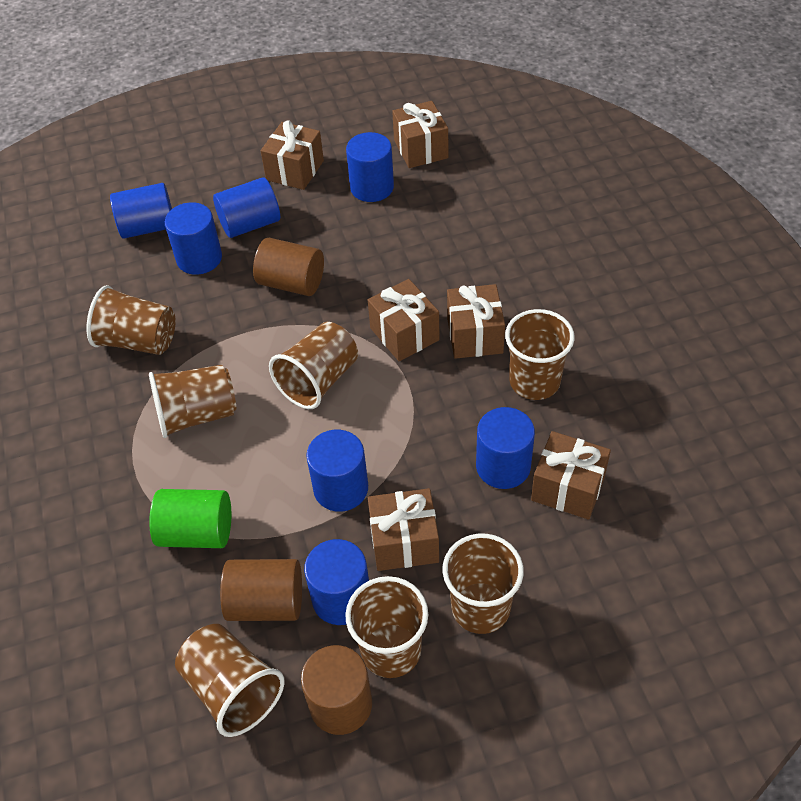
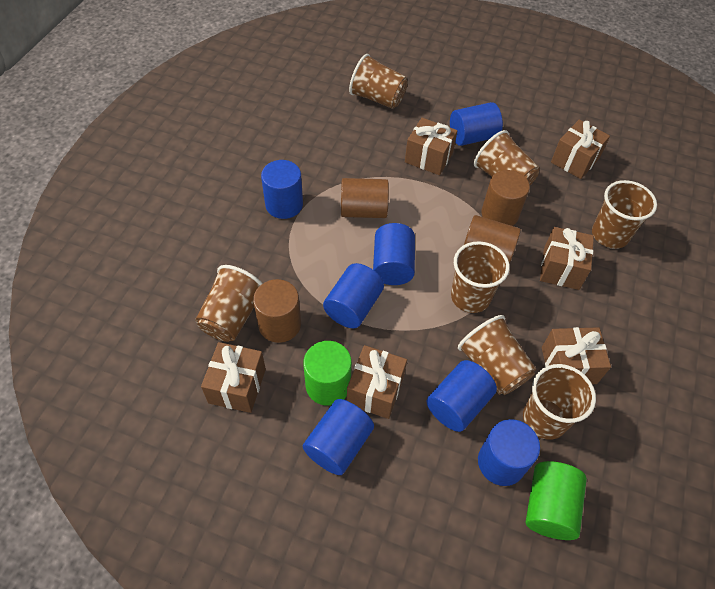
brown cylinder: [220,559,302,621] [253,238,324,296] [301,645,372,735] = 3 -> [253,279,301,343] [341,178,389,218] [464,215,521,264] [482,170,530,226] = 4
green cylinder: [149,489,231,548] = 1 -> [303,341,352,406] [526,461,587,540] = 2

